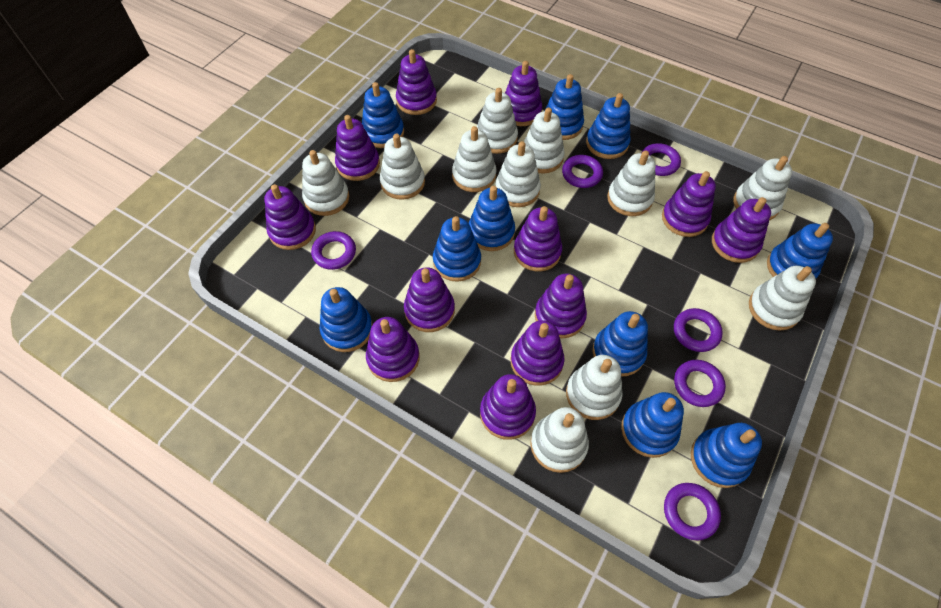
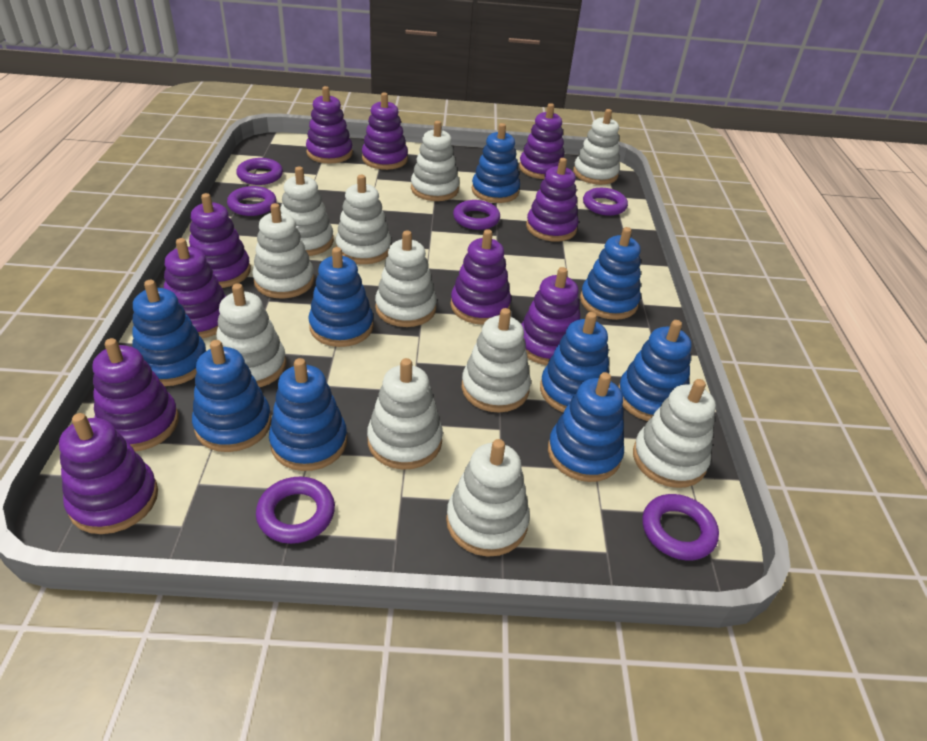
blue stacking toy: [320,287,373,352] [362,82,404,148] [433,216,481,282] [469,186,515,251] [546,74,584,140] [586,93,631,159] [592,311,648,377] [621,392,684,458] [691,423,762,488] [767,223,833,279] = 10 -> [132,280,206,386] [192,340,271,452] [269,358,347,471] [309,247,373,347] [472,123,520,203] [540,312,609,412] [548,372,624,482] [580,227,641,320] [618,320,692,421] = 9
purple stacking toy: [264,184,316,250] [335,115,380,181] [366,317,420,382] [396,49,437,115] [404,267,455,332] [480,374,536,440] [505,61,542,126] [511,320,564,386] [514,206,562,271] [535,274,587,339] [662,171,716,237] [712,197,771,263] = 12 -> [59,413,158,534] [92,338,179,451] [164,238,226,338] [189,193,251,288] [306,86,353,164] [362,92,408,170] [450,229,511,325] [519,103,565,179] [521,267,580,365] [526,158,578,242] = 10

